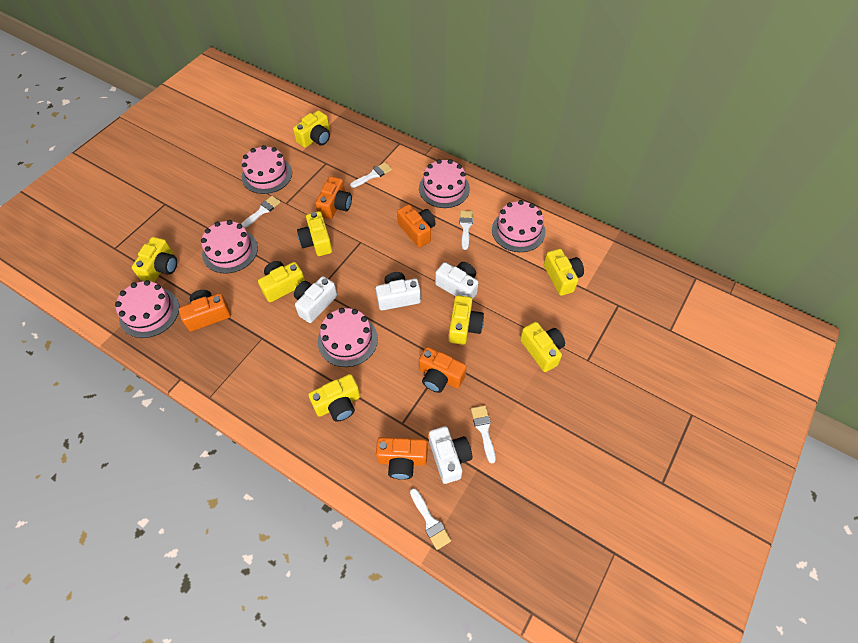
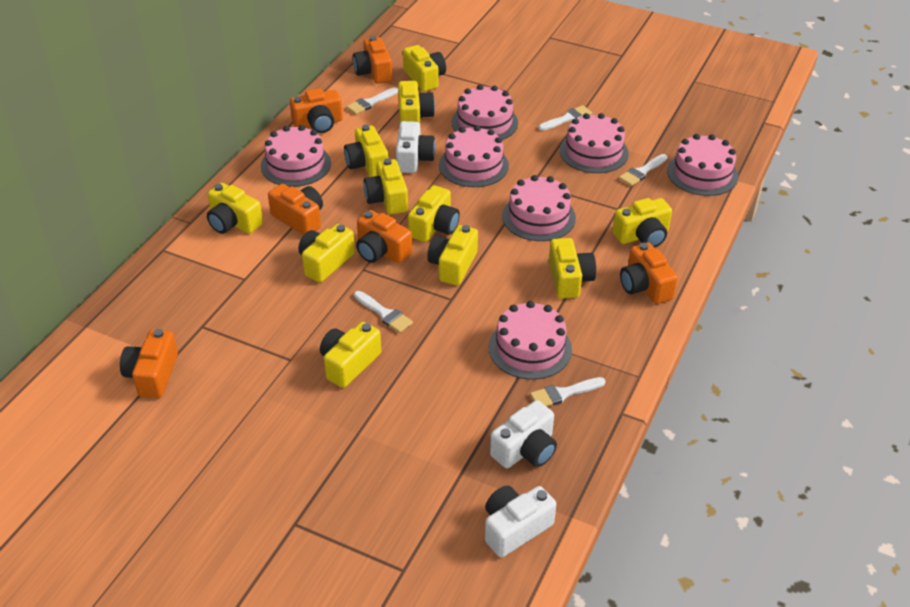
orange camera: [179,290,231,331] [315,176,352,219] [376,437,427,480] [397,204,436,248] [419,347,467,393] = 5 -> [120,329,178,398] [268,184,323,235] [290,88,343,133] [353,36,392,84] [356,210,412,263] [620,243,678,304] = 6
pink cake: [115,280,179,338] [201,220,258,274] [242,145,292,194] [318,308,378,367] [419,159,470,208] [492,200,546,252] = 6 -> [261,125,331,187] [439,125,509,187] [452,85,518,140] [488,301,572,380] [502,175,576,241] [560,113,629,173] [667,134,738,196] = 7
white camera: [294,276,337,323] [376,272,421,311] [429,426,472,484] [435,262,479,300] = 4 -> [396,121,436,173] [485,486,556,558] [490,400,557,468] = 3
yellow camera: [132,237,177,282] [258,261,305,302] [293,110,330,148] [297,211,332,256] [308,374,360,422] [449,295,484,345] [520,322,565,372] [544,249,584,296] = 8 -> [207,183,263,234] [298,224,355,283] [320,322,381,388] [344,125,389,177] [364,158,408,215] [398,81,435,123] [403,45,446,92] [408,185,460,242] [427,225,478,285] [549,238,596,299] [612,198,672,248] = 11

